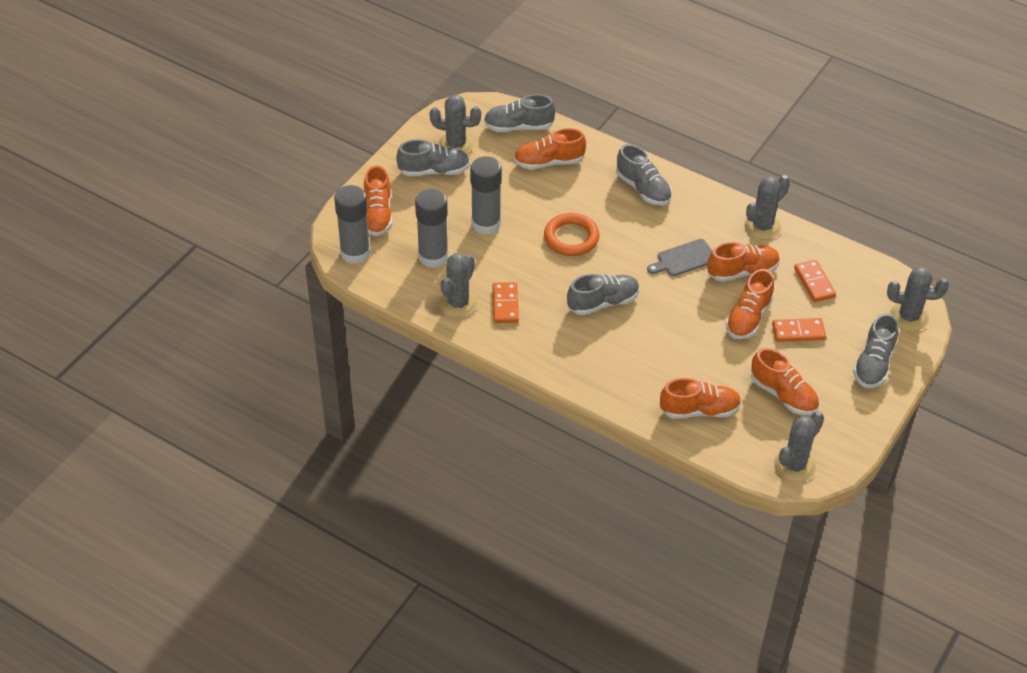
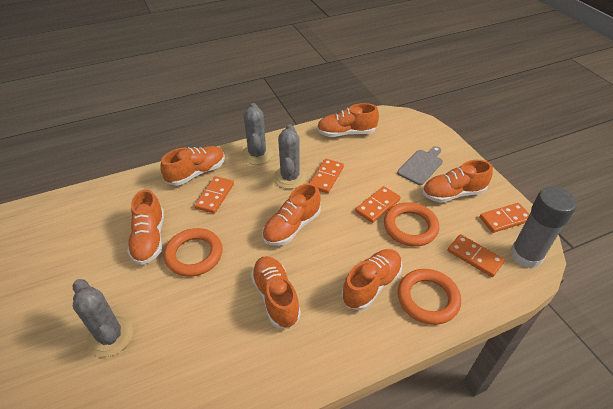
grey cactus: [429,95,481,154] [439,253,478,318] [744,175,790,240] [774,411,824,482] [887,267,949,331] = 5 -> [73,279,133,357] [242,103,273,165] [273,124,307,189] = 3
grey glue stick: [334,185,370,264] [415,189,448,268] [470,156,502,235] = 3 -> [510,186,577,269] = 1
grey shoe: [396,139,470,176] [484,94,556,132] [567,274,639,315] [616,144,672,206] [853,313,898,388] = 5 -> none = 0
orange domino: [493,282,519,323] [772,318,826,342] [794,260,836,302] = 3 -> [194,176,234,213] [310,159,344,193] [355,186,401,223] [448,234,505,277] [480,203,529,233] = 5
orange ring: [544,213,600,256] = 1 -> [164,228,223,277] [384,202,439,246] [398,269,461,325] = 3
orange shoe: [364,165,392,236] [514,128,586,170] [660,378,741,419] [707,242,780,282] [726,269,774,339] [751,348,819,415] = 6 -> [127,189,164,265] [160,146,225,186] [251,256,301,329] [262,183,321,246] [317,103,379,137] [342,249,402,311] [422,160,493,203] = 7

